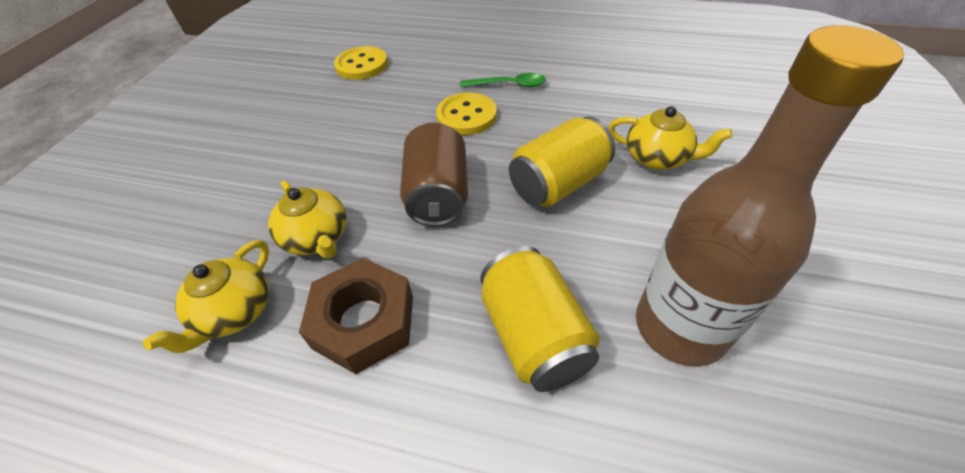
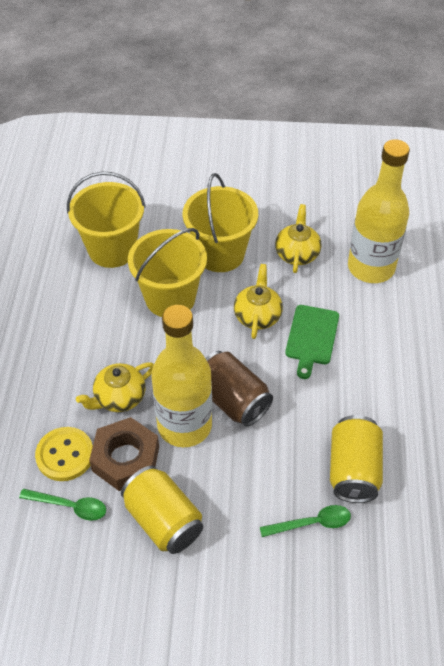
brown bottle: [636,25,904,367] = 1 -> none = 0
green cutting board: none = 0 -> [285,305,339,379] = 1
green spoon: [460,73,546,87] = 1 -> [19,489,106,521] [260,505,351,537] = 2
yellow bottle: none = 0 -> [151,305,212,447] [348,139,410,283] = 2
yellow bucket: none = 0 -> [67,172,146,268] [128,228,207,317] [183,173,258,272] = 3
yellow button: [334,46,388,80] [436,92,497,135] = 2 -> [35,427,93,481] = 1

